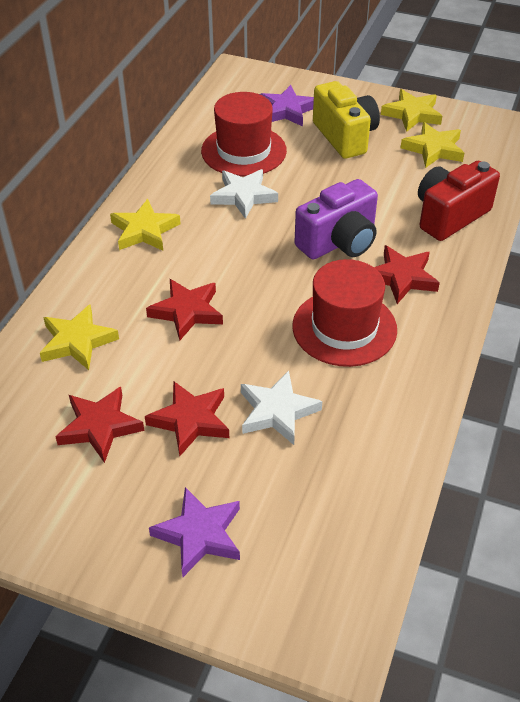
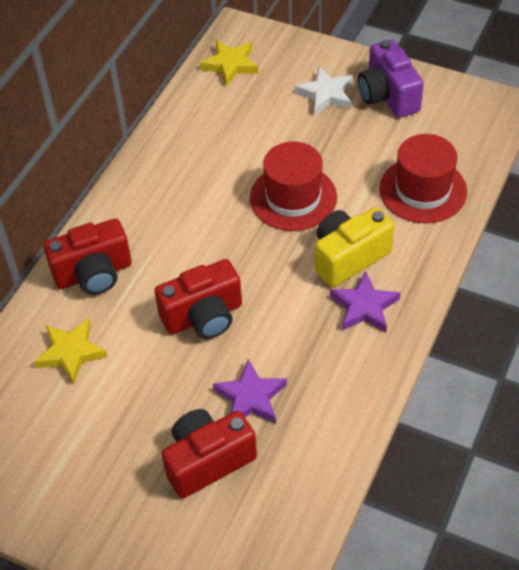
red camera: [418,160,500,241] = 1 -> [43,219,132,295] [154,259,242,339] [162,409,257,498] = 3
red star: [55,387,144,463] [145,381,229,456] [146,279,223,340] [374,245,440,304] = 4 -> none = 0
white star: [210,169,278,219] [241,371,322,445] = 2 -> [295,67,353,116] = 1
yellow star: [40,304,119,370] [110,199,181,251] [381,89,442,132] [401,122,464,168] = 4 -> [34,319,108,384] [200,40,258,86] = 2

